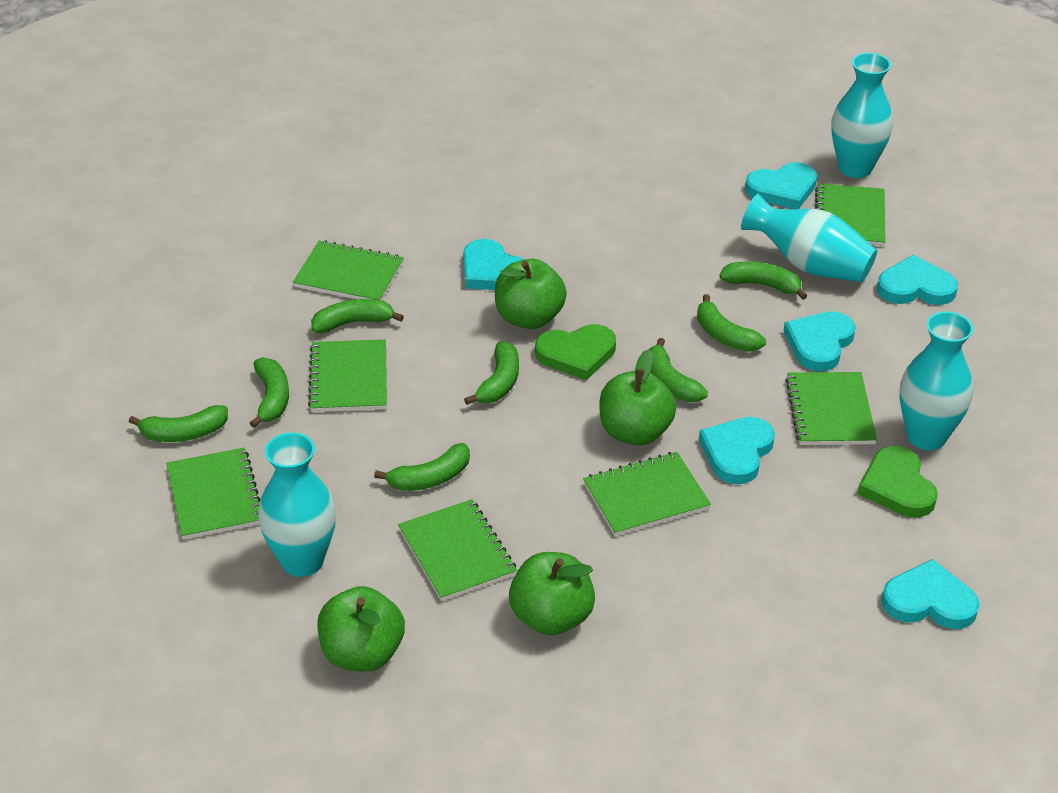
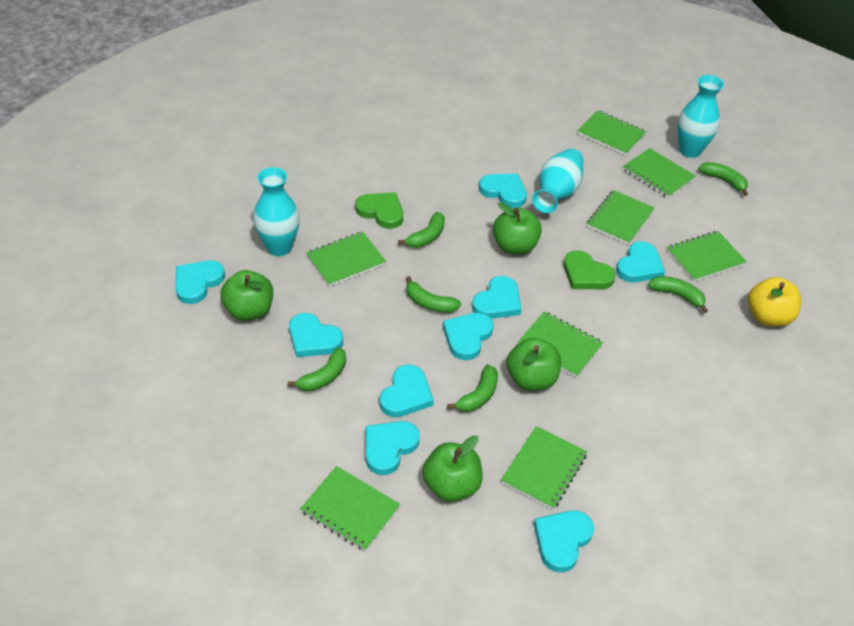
green banana: [129,405,228,442] [250,358,289,428] [311,299,404,333] [374,443,470,491] [464,341,519,405] [649,338,708,402] [697,294,766,352] [719,261,807,300] = 8 -> [288,347,346,392] [398,212,445,248] [406,276,461,313] [447,364,498,412] [648,276,708,313] [698,162,748,196] = 6
green notebook: [166,448,260,540] [293,240,404,300] [308,339,387,412] [398,499,517,601] [583,452,711,536] [785,372,877,445] [815,183,886,246] = 7 -> [300,466,400,551] [306,231,386,286] [501,426,587,509] [517,311,603,378] [577,110,646,155] [587,190,655,245] [622,148,696,198] [667,231,747,282] = 8
turquoise heart: [463,239,525,290] [699,417,775,484] [745,162,817,209] [783,311,856,371] [877,255,958,305] [881,559,980,629] = 6 -> [175,260,225,304] [289,313,343,357] [365,421,420,475] [379,365,434,417] [443,313,494,360] [472,276,522,319] [479,173,527,208] [534,510,594,572] [616,241,665,282] = 9
turquoise vase: [258,433,336,577] [741,194,877,282] [832,53,893,178] [900,312,973,450] = 4 -> [253,167,300,256] [532,149,583,213] [678,75,724,158] = 3
yellow apple: none = 0 -> [748,277,801,326] = 1

